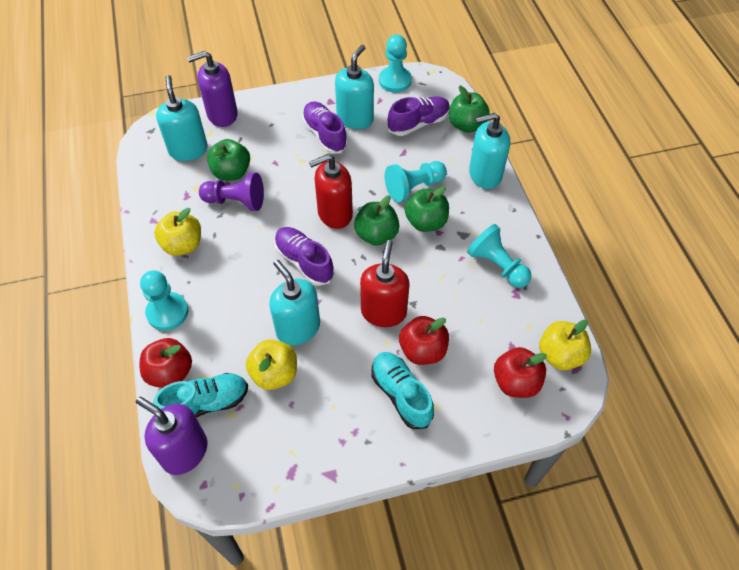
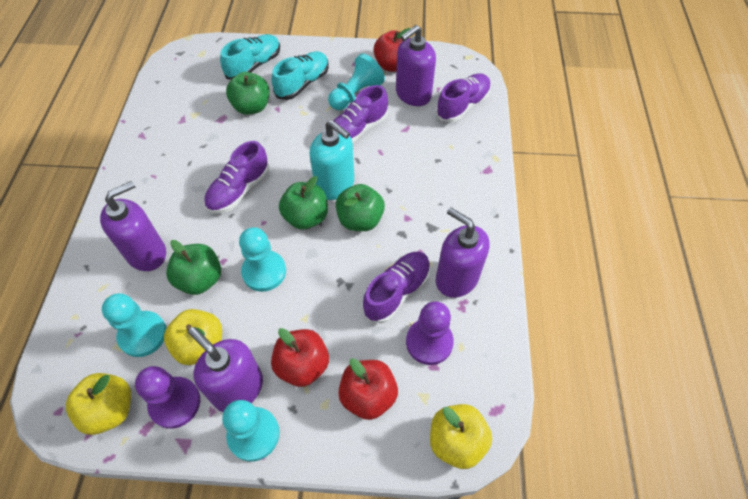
purple pawn: [199,173,264,211] = 1 -> [135,366,200,429] [406,301,454,365] = 2
purple shoe: [274,227,334,286] [302,101,348,154] [388,97,450,136] = 3 -> [204,141,270,213] [333,85,388,143] [362,252,431,323] [436,73,491,122] = 4
purple soap dispenser: [136,397,207,475] [187,51,238,127] = 2 -> [100,181,166,271] [188,327,263,412] [396,25,436,106] [436,207,489,298] = 4
red soap dispenser: [309,154,353,229] [360,240,409,327] = 2 -> none = 0
turquoise soap dispenser: [156,75,208,161] [269,260,320,345] [335,45,374,129] [469,113,510,189] = 4 -> [309,120,354,200] = 1

